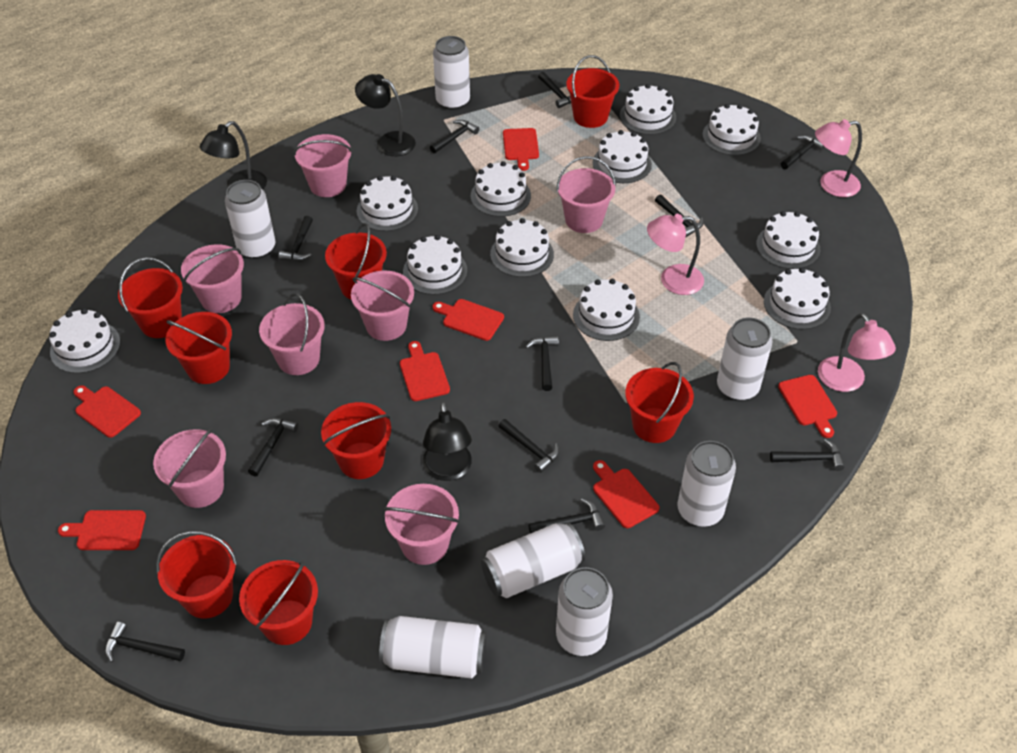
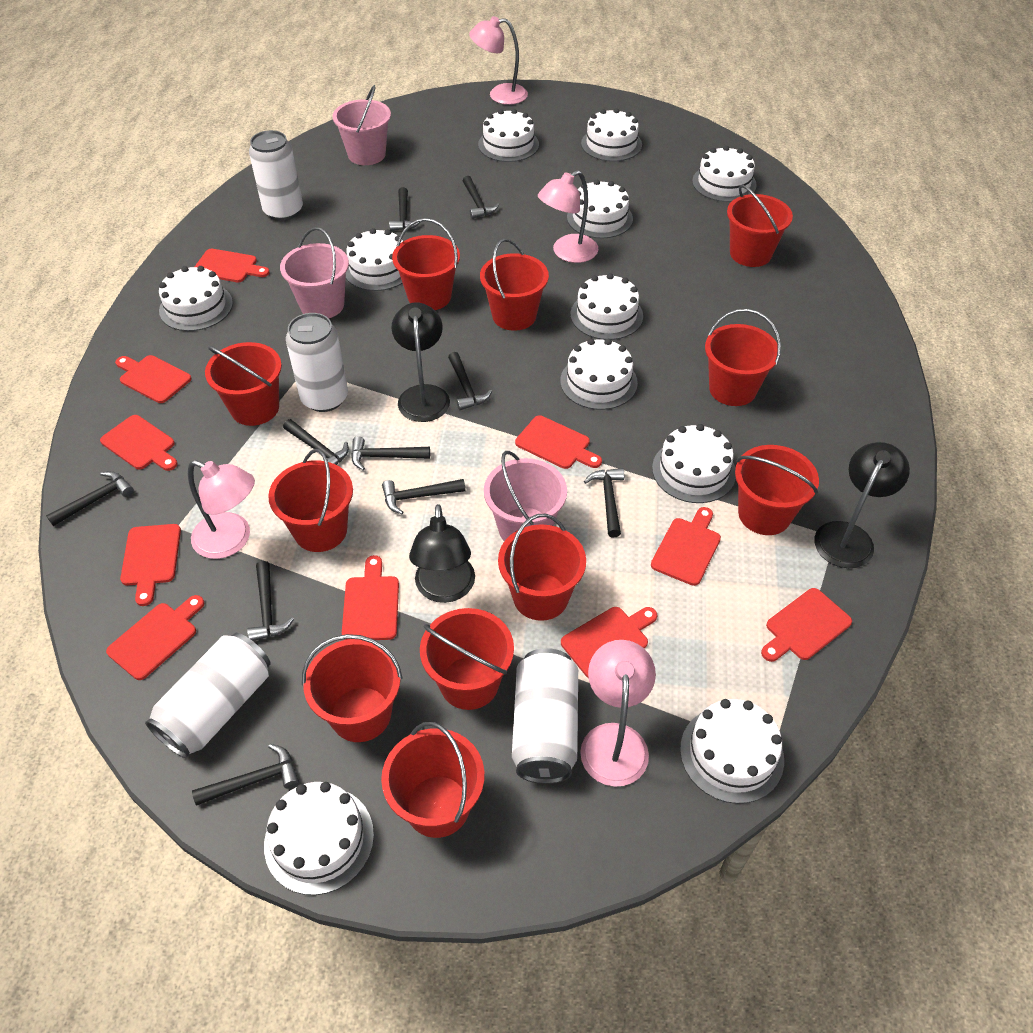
black hammer: [105,622,185,662] [248,418,298,477] [279,216,313,261] [430,120,479,153] [498,419,559,473] [525,336,559,391] [528,499,605,534] [538,72,571,108] [655,195,704,238] [770,439,845,471] [781,135,825,169] = 11 -> [46,471,134,526] [192,744,299,806] [247,561,294,641] [283,419,349,465] [351,436,430,471] [382,479,466,514] [389,187,421,231] [448,352,492,410] [463,176,499,219] [584,468,624,537] = 10
pink bucket: [153,428,226,508] [181,244,244,313] [259,293,325,375] [294,134,352,197] [351,271,414,341] [384,484,459,565] [556,156,616,233] = 7 -> [280,227,349,318] [332,85,391,165] [484,451,567,541] = 3
pink lamp: [647,214,704,295] [815,119,862,197] [818,313,896,392] = 3 -> [188,460,255,559] [469,16,528,105] [538,170,598,263] [580,640,656,787] = 4
red bucket: [118,257,183,338] [156,531,237,618] [166,312,232,384] [239,560,318,645] [321,402,391,479] [325,223,387,299] [566,55,619,128] [625,362,694,443] = 8 -> [205,342,282,426] [268,449,353,552] [302,634,402,742] [381,722,485,838] [392,218,460,310] [420,608,514,710] [480,239,549,331] [498,514,586,621] [705,309,781,406] [727,185,793,267] [735,445,819,535] = 11
red cutting board: [58,510,146,550] [73,386,141,438] [400,341,450,401] [432,299,504,341] [503,128,539,171] [593,460,659,528] [778,375,837,438] = 7 -> [100,415,177,471] [106,595,205,680] [115,355,192,403] [120,524,181,606] [194,249,270,282] [342,555,399,640] [515,415,602,469] [561,607,657,678] [651,507,721,586] [761,588,852,662] = 10
white can: [225,180,275,259] [379,616,487,679] [433,36,470,110] [481,523,585,598] [556,567,613,656] [677,441,736,527] [717,318,772,401] = 7 -> [145,633,270,758] [249,130,303,221] [286,313,348,412] [512,648,578,784] = 4

